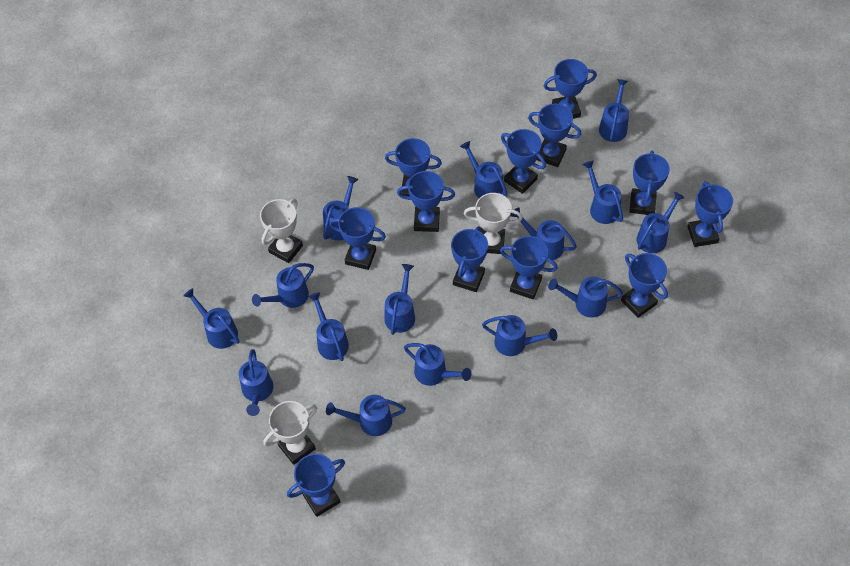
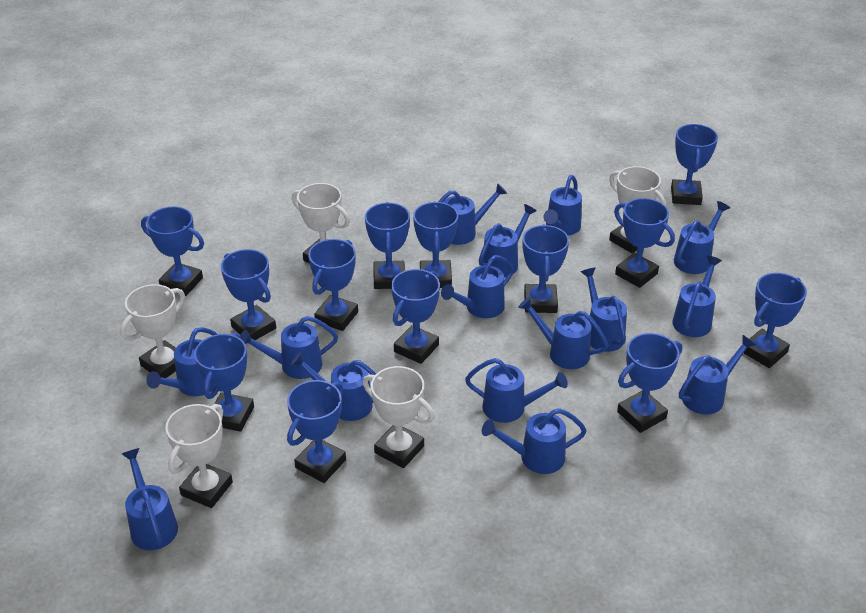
blue trophy: [287,454,345,517] [329,207,386,270] [385,138,442,196] [397,171,455,232] [451,226,488,292] [500,236,557,299] [501,129,546,194] [528,104,581,167] [544,59,597,119] [621,253,668,318] [629,150,670,215] [687,181,733,247] = 12 -> [141,206,204,296] [194,333,254,432] [221,249,276,340] [287,380,346,483] [308,239,358,331] [365,202,410,289] [391,269,440,364] [413,201,458,288] [522,224,569,313] [614,198,675,288] [617,333,682,433] [671,124,718,205] [744,273,807,368] = 13
white trophy: [260,199,303,263] [263,401,317,465] [464,193,523,254] = 3 -> [120,284,185,378] [165,404,233,508] [292,183,350,264] [363,366,434,468] [609,166,666,253] = 5

